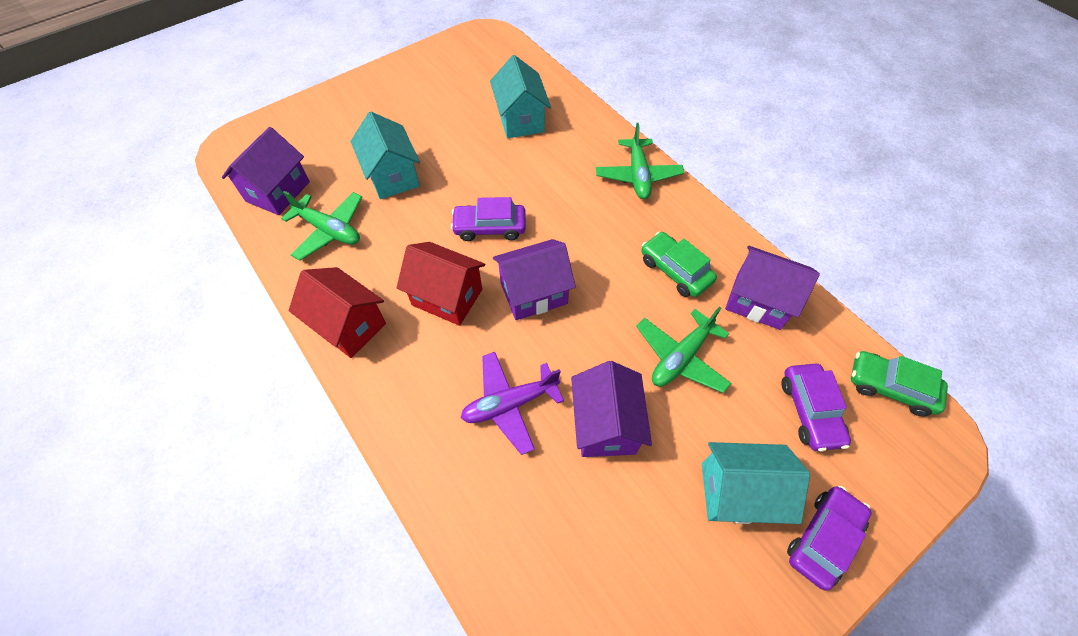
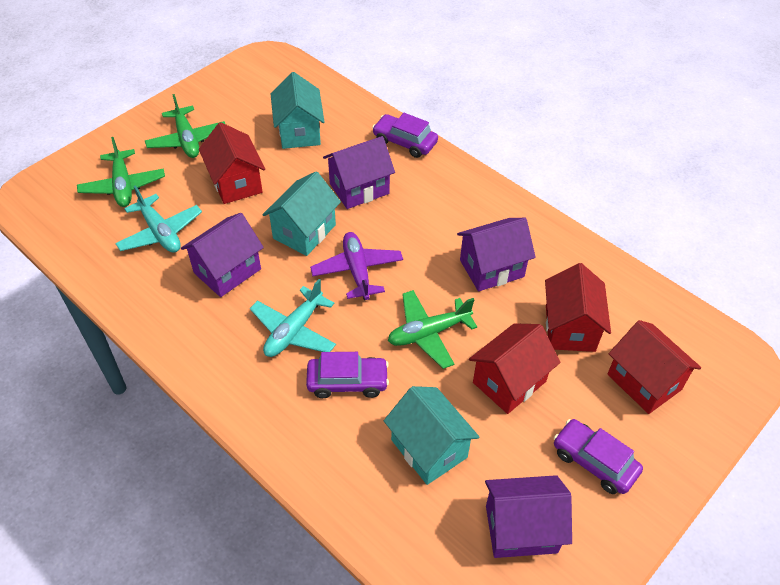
green car: [641,232,717,297] [851,351,948,416] = 2 -> none = 0
red house: [289,267,386,358] [396,242,485,326] = 2 -> [199,122,265,204] [469,323,560,414] [545,263,611,352] [608,320,701,414] = 4
turquoise plane: none = 0 -> [115,185,202,253] [250,279,336,357] = 2

